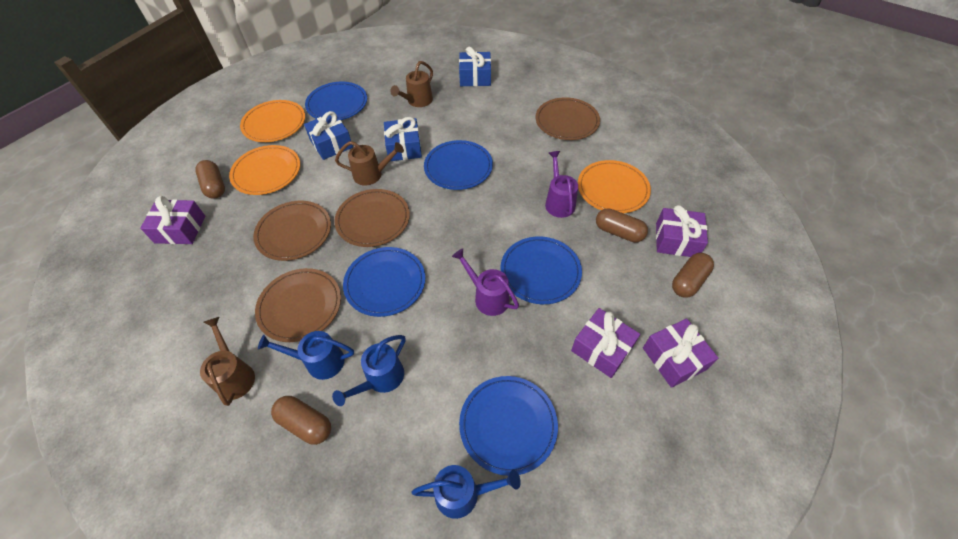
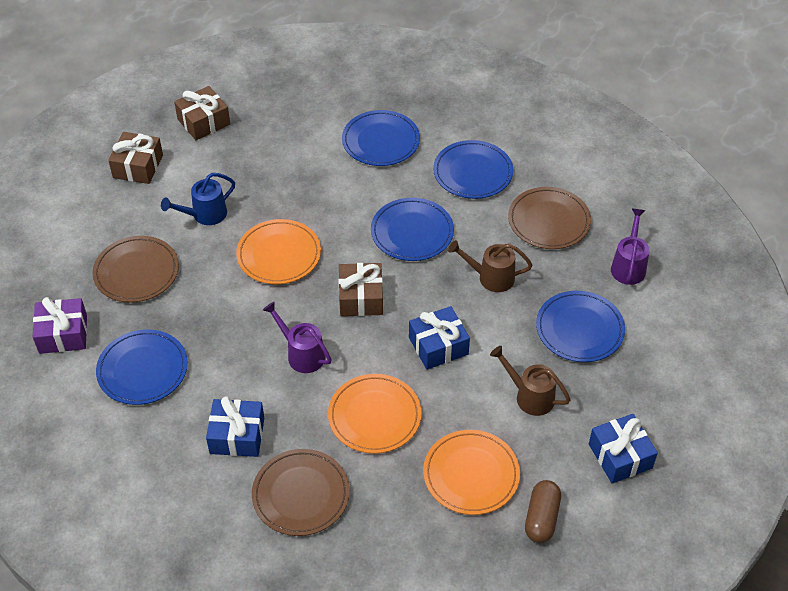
blue watering can: [258,331,354,380] [332,335,405,406] [412,465,521,519] = 3 -> [161,173,235,225] = 1
brown capsule: [196,160,225,199] [271,396,331,445] [596,208,648,242] [672,253,714,298] = 4 -> [525,480,561,543] = 1
brown gift: none = 0 -> [108,132,163,184] [174,86,230,140] [338,263,383,316] = 3
brown plate: [253,201,331,261] [255,268,341,342] [334,189,410,247] [536,97,600,140] = 4 -> [93,236,179,303] [252,449,350,536] [508,187,591,249] = 3
brown watering can: [200,317,255,406] [335,141,404,185] [390,61,433,107] = 3 -> [448,240,532,292] [490,346,570,416] = 2
purple gift: [140,196,205,244] [571,308,640,378] [643,319,718,388] [656,205,708,257] = 4 -> [33,297,87,354] = 1

